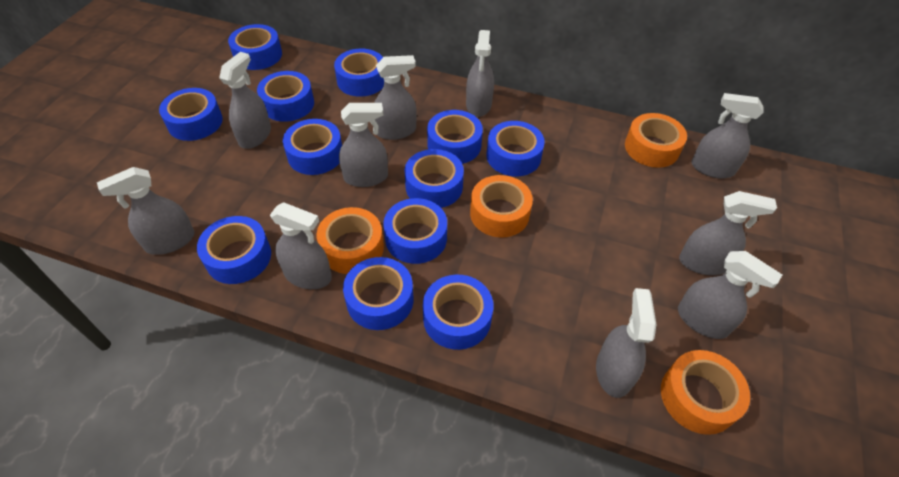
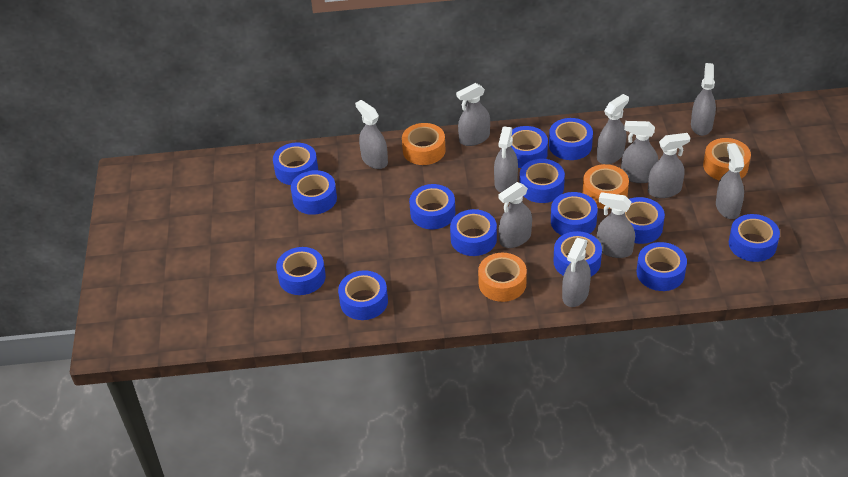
blue tape: [159,88,223,141] [197,216,271,284] [228,24,282,70] [257,71,314,122] [283,119,342,175] [334,48,384,97] [343,257,414,330] [383,198,447,264] [405,149,464,208] [423,274,493,350] [427,110,483,164] [487,121,545,177] = 12 -> [273,143,318,185] [276,247,326,295] [291,170,337,215] [338,270,388,320] [409,184,455,229] [450,209,497,256] [511,126,548,168] [520,159,565,203] [549,118,593,160] [551,192,598,235] [553,231,602,276] [625,197,665,244] [637,242,687,291] [729,214,780,262] = 14
grey spray bottle: [97,167,195,255] [219,52,271,149] [270,202,332,289] [339,103,388,187] [374,55,417,140] [466,30,494,117] [596,288,657,398] [678,251,782,339] [679,191,777,275] [691,93,764,178] = 10 -> [355,100,388,169] [456,83,490,146] [494,127,518,193] [498,182,532,248] [562,238,591,307] [597,94,629,164] [597,192,635,258] [621,121,658,183] [648,133,690,198] [691,63,716,136] [716,143,744,219] = 11

